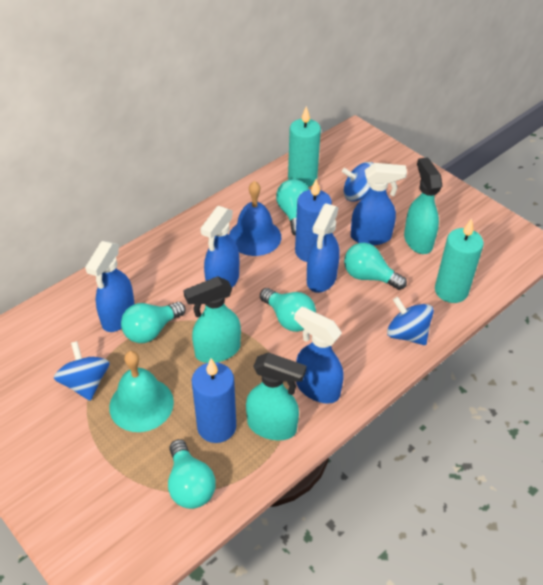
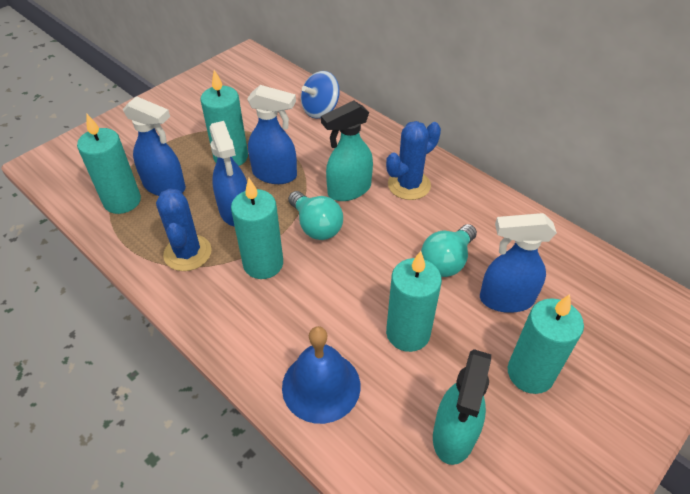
blue cactus: none = 0 -> [156,188,212,271] [386,121,441,200] = 2
blue candle: [192,358,236,443] [295,179,332,262] = 2 -> none = 0
blue spinning top: [54,341,110,401] [342,162,374,202] [387,297,434,345] = 3 -> [301,71,340,119] = 1
blue spray bottle: [85,241,135,332] [200,206,239,288] [294,306,344,404] [307,204,340,293] [351,163,407,245] = 5 -> [123,96,186,196] [209,121,247,227] [247,85,297,184] [480,213,557,313] = 4
turquoise bell: [109,351,174,432] = 1 -> none = 0
turquoise candle: [288,106,321,187] [435,218,484,303] = 2 -> [77,114,141,214] [200,70,248,166] [231,178,283,279] [386,251,442,352] [508,294,584,394] = 5
turquoise light bulb: [121,302,185,343] [168,439,216,509] [260,288,316,332] [276,179,309,236] [344,243,407,290] = 5 -> [288,191,343,240] [421,224,477,277] = 2
turquoise spray bottle: [183,276,241,363] [246,352,306,440] [404,157,442,254] = 3 -> [321,101,373,201] [433,349,491,465] = 2

